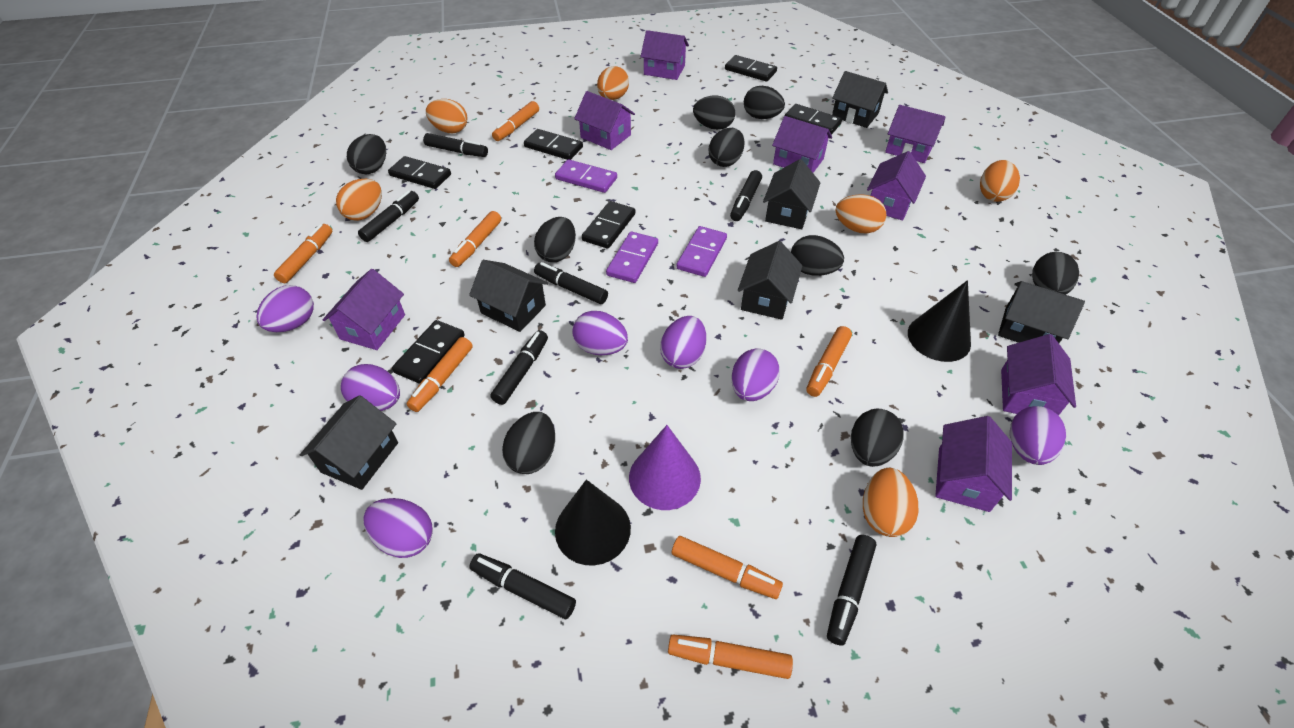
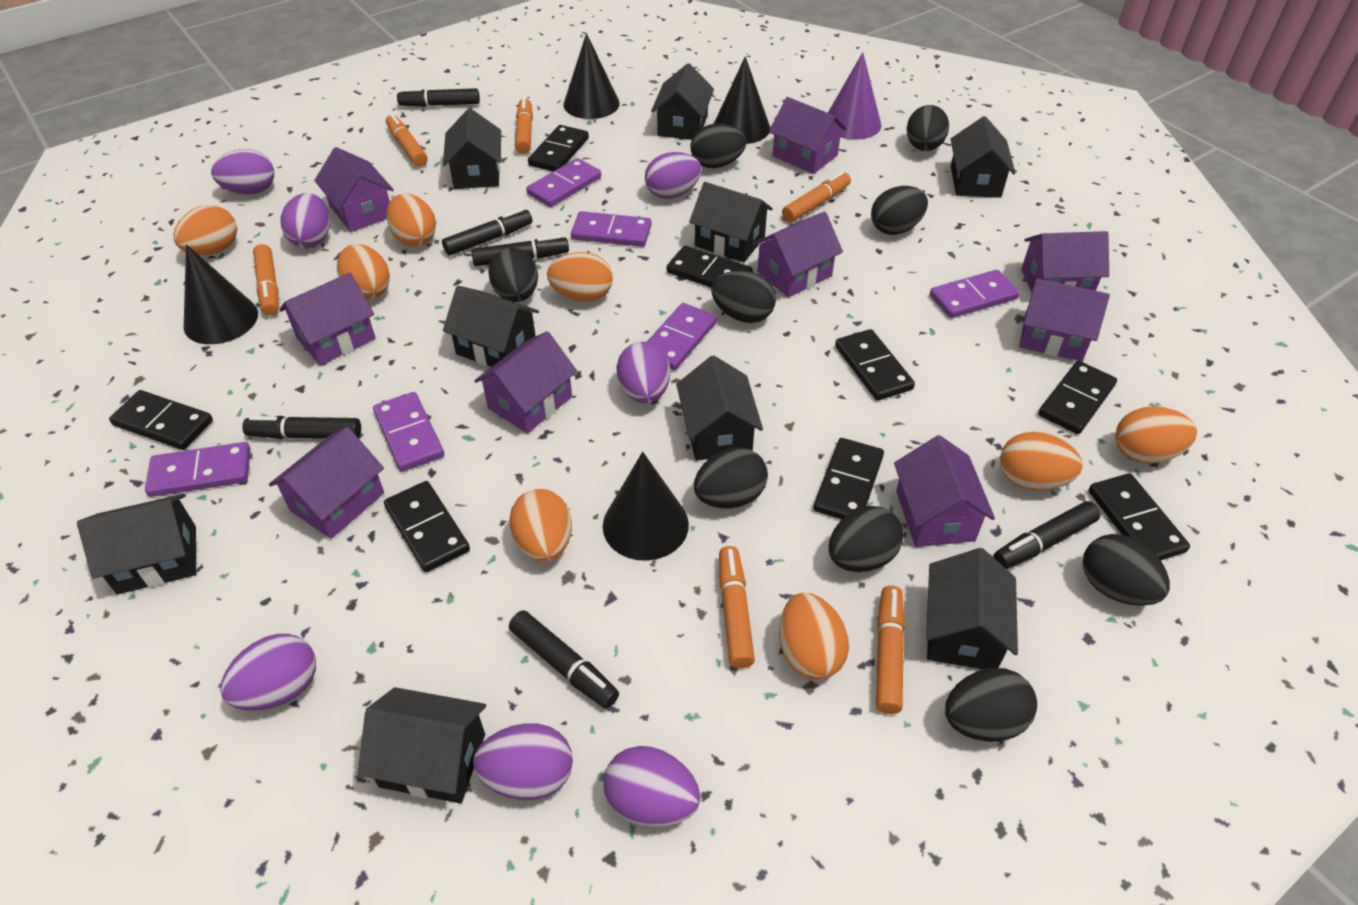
black cone: [555,479,631,565] [908,280,971,362] = 2 -> [184,244,258,344] [564,33,620,119] [603,452,689,561] [714,56,770,144] = 4
black domino: [388,156,451,189] [392,320,465,384] [524,129,583,160] [582,201,635,249] [725,55,777,81] [785,104,842,135] = 6 -> [109,390,213,450] [384,481,470,572] [528,125,589,171] [667,245,753,288] [813,438,884,519] [835,329,915,401] [1038,361,1117,434] [1089,473,1190,560] = 8
black house: [300,395,398,490] [469,260,548,332] [738,241,802,320] [763,159,821,229] [832,71,888,128] [998,281,1085,343] = 6 -> [77,494,196,595] [357,687,486,803] [443,108,501,189] [443,286,539,367] [651,63,714,140] [676,355,763,461] [689,182,773,262] [926,548,1018,669] [951,116,1015,198] = 9
black marker: [358,190,419,242] [423,133,488,157] [469,553,576,619] [490,330,548,405] [534,262,608,304] [730,170,762,221] [827,535,876,646] = 7 -> [242,416,361,439] [397,88,480,107] [442,208,532,255] [471,235,569,266] [509,610,619,709] [993,501,1100,569] = 6
orange egg: [336,179,382,221] [426,99,467,133] [597,66,629,100] [835,194,886,233] [863,468,918,537] [980,160,1020,202] = 6 -> [173,205,237,255] [337,244,390,300] [386,193,436,247] [509,489,572,562] [547,252,613,302] [779,593,849,680] [1000,432,1082,491] [1115,406,1197,464] = 8
orange marker: [274,224,332,283] [407,337,473,412] [449,211,501,267] [492,101,539,141] [668,634,793,679] [672,536,783,599] [807,326,852,397] = 7 -> [253,244,279,316] [386,113,428,167] [515,97,533,154] [719,546,755,668] [782,171,851,222] [876,586,905,714] = 6
purple domino: [555,159,617,193] [606,232,658,283] [676,226,727,277] = 3 -> [145,442,251,497] [373,392,444,472] [526,158,601,207] [571,211,652,247] [647,303,717,371] [930,270,1020,318] = 6
purple house: [323,269,405,350] [574,91,635,150] [640,30,689,80] [772,116,832,173] [867,151,926,220] [885,105,946,163] [935,416,1012,512] [1001,334,1076,416] = 8 -> [269,427,384,539] [279,273,376,365] [314,147,394,232] [474,331,577,433] [753,212,843,297] [769,97,847,174] [894,435,995,547] [1019,279,1110,361] [1021,231,1109,292] = 9

